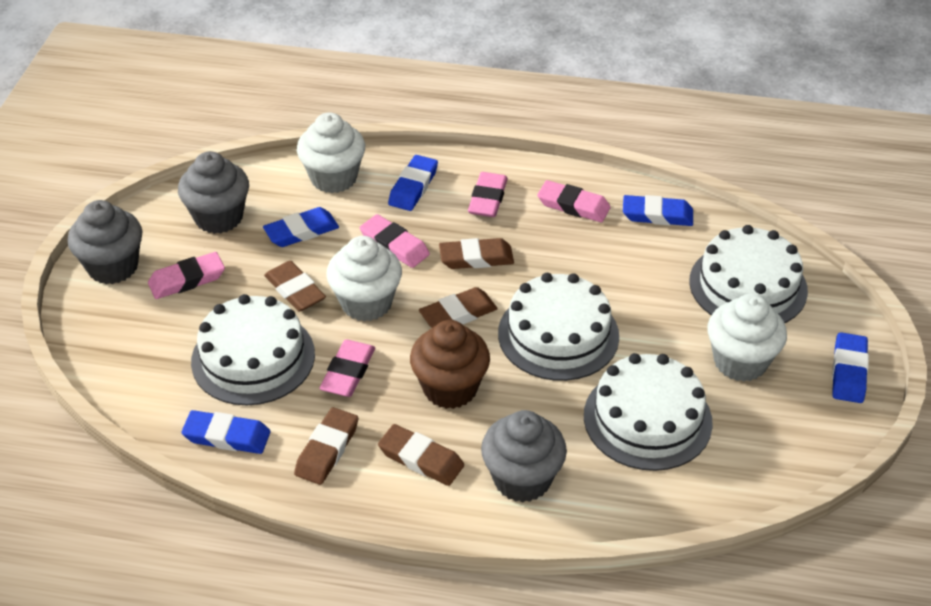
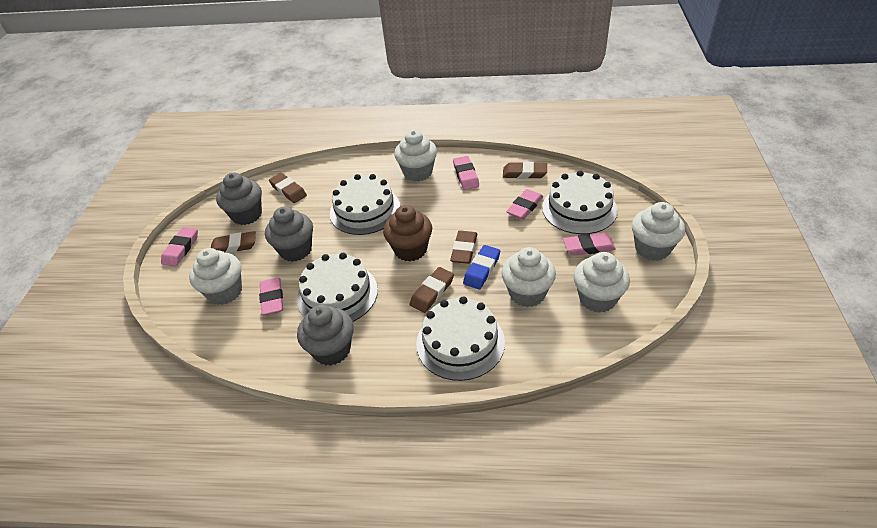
blue eraser: [181,410,270,454] [263,207,339,247] [388,155,438,211] [623,195,693,226] [832,332,869,403] = 5 -> [463,245,500,289] = 1
white cupcake: [297,112,365,193] [326,236,402,321] [708,294,787,382] = 3 -> [189,248,242,305] [394,130,437,181] [501,247,556,307] [573,252,630,313] [632,202,685,261] = 5

